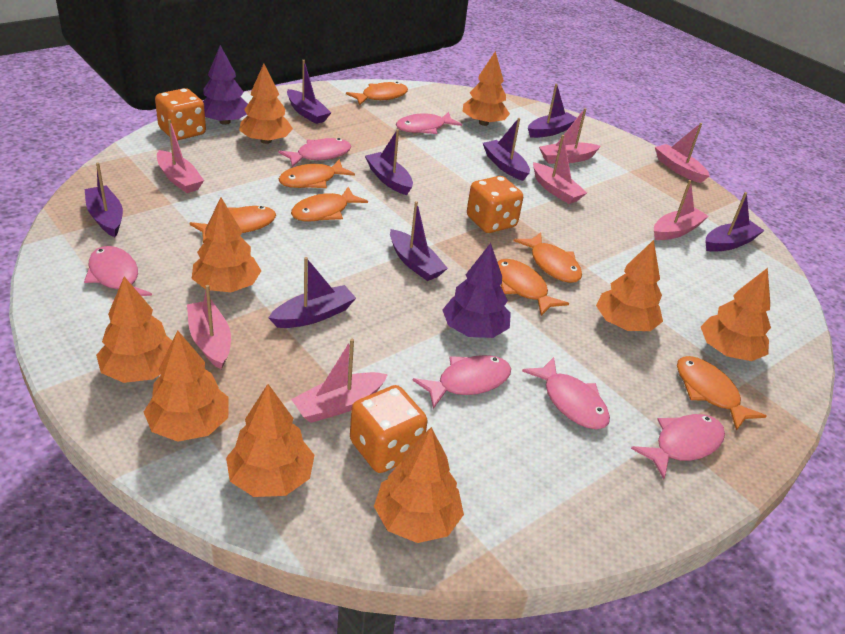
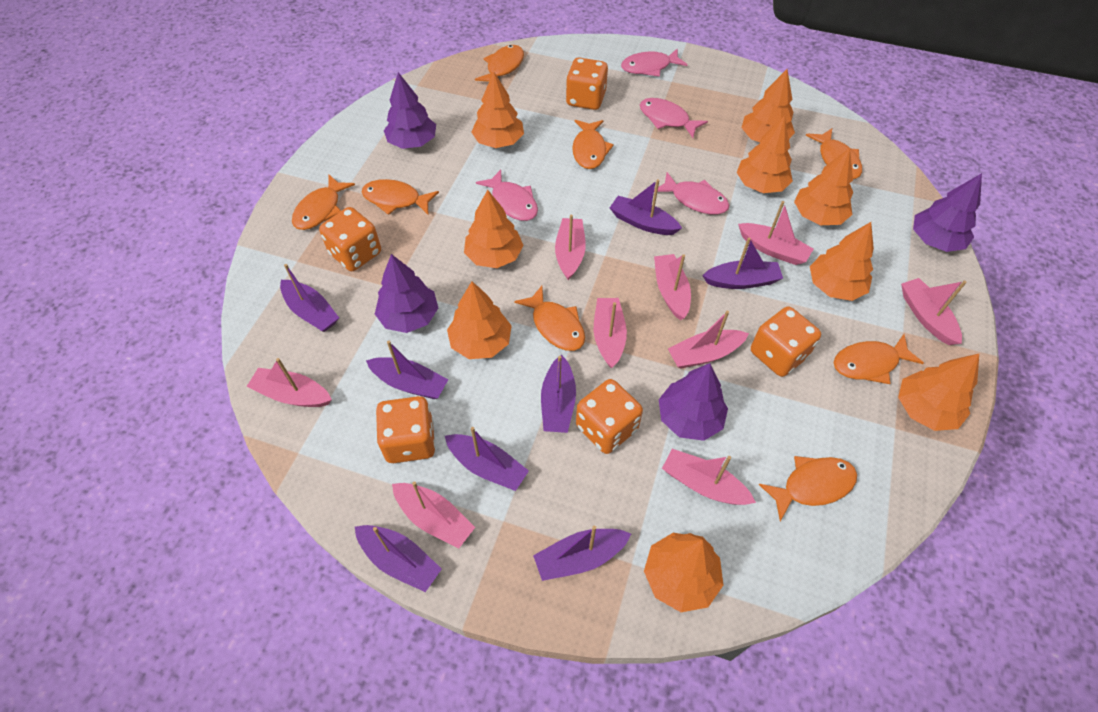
orange dice: [155,88,206,140] [350,385,428,473] [467,176,523,233] = 3 -> [319,207,381,271] [376,396,435,463] [566,58,608,110] [576,379,643,454] [751,306,821,377] = 5
orange fish: [189,206,276,243] [279,159,355,188] [291,187,368,221] [346,82,408,105] [498,259,569,316] [514,232,582,283] [677,356,766,431] = 7 -> [292,175,355,230] [362,179,439,215] [475,45,524,82] [514,286,585,351] [572,120,614,169] [759,456,857,521] [806,129,862,179] [834,334,924,384] = 8
pink boat: [157,119,204,193] [187,285,231,369] [291,339,388,423] [533,135,587,204] [539,108,601,164] [654,180,709,240] [655,123,710,183] = 7 -> [247,358,332,407] [392,481,475,548] [555,215,586,280] [594,298,627,368] [654,254,691,320] [662,449,756,505] [668,310,749,368] [738,201,813,265] [901,278,967,345] = 9
pink fish: [84,246,152,304] [278,138,351,167] [396,112,462,134] [412,355,511,409] [522,357,610,429] [631,414,725,479] = 6 -> [476,169,538,221] [621,49,687,77] [640,98,708,138] [654,172,729,215] = 4
purple tree: [203,45,248,125] [443,243,511,338] = 2 -> [375,254,438,333] [384,72,436,149] [659,363,728,441] [913,173,982,252] = 4

